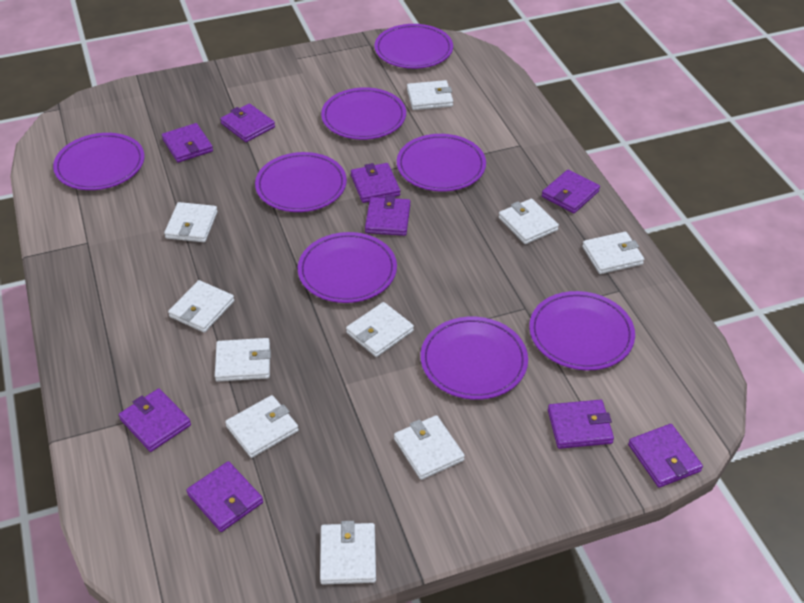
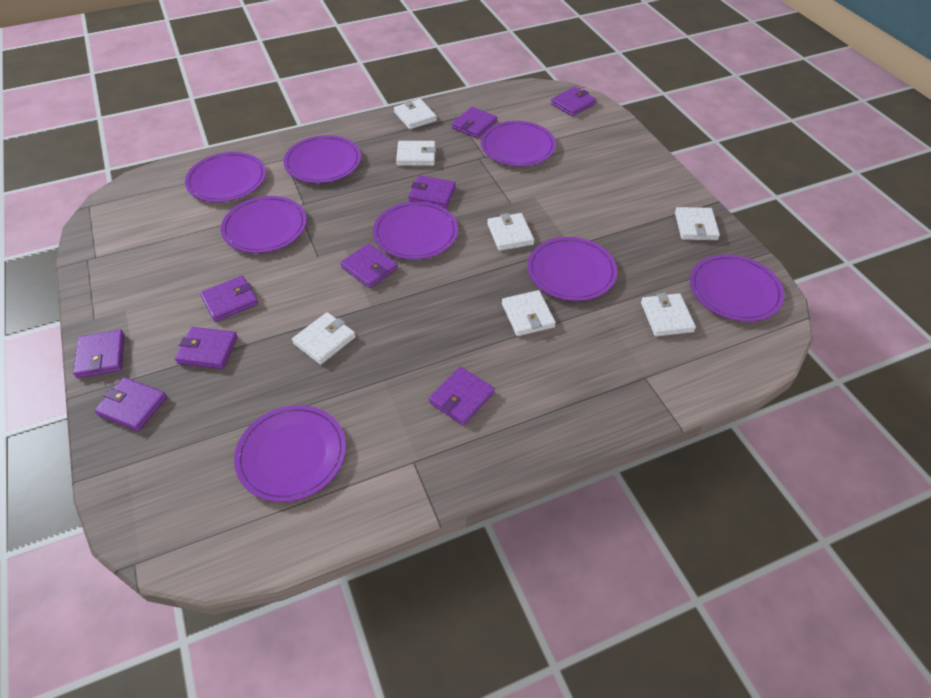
white wallet: [164,202,218,242] [168,280,234,333] [215,338,271,382] [225,395,299,458] [320,521,376,585] [346,302,414,357] [394,415,465,480] [407,80,453,110] [499,199,559,244] [582,232,644,274] = 10 -> [292,312,356,365] [394,99,437,129] [396,141,436,166] [487,213,534,251] [502,290,556,336] [641,293,696,337] [675,207,720,240] = 7

